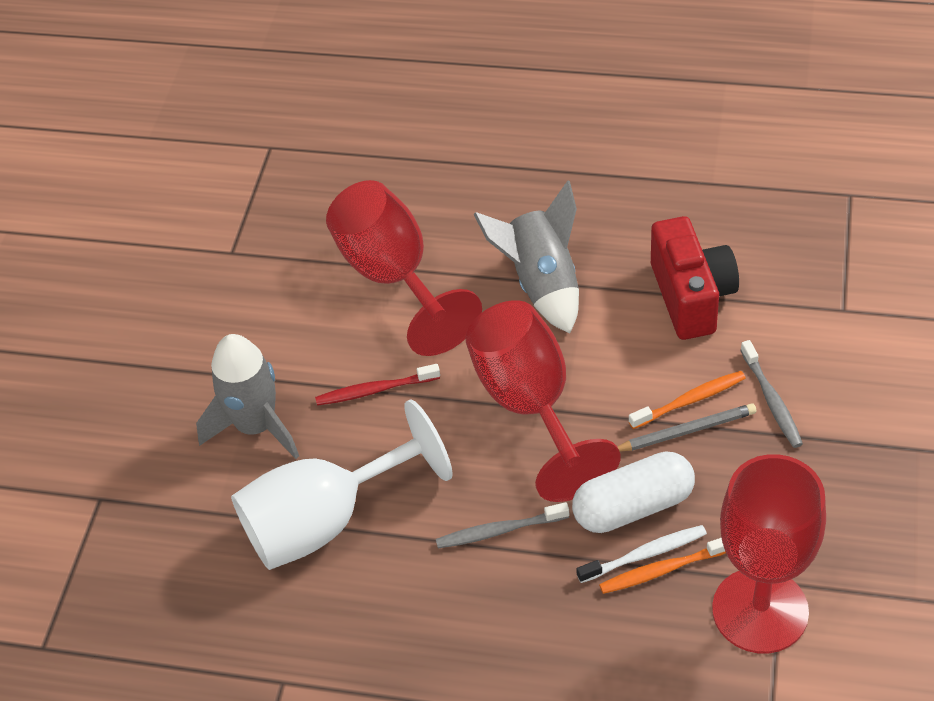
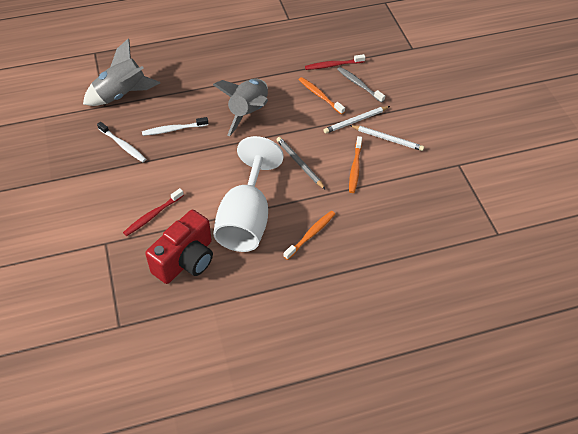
grey toothbrush: [436,502,569,548] [740,340,803,448] = 2 -> [337,67,385,103] = 1
orange toothbrush: [599,538,726,594] [629,371,746,429] = 2 -> [283,211,335,260] [299,77,345,115] [349,136,362,193] = 3
red goblet: [326,180,482,356] [465,300,621,502] [712,454,826,653] = 3 -> none = 0
red toothbrush: [315,364,440,406] = 1 -> [123,188,184,236] [305,54,365,70] = 2
white capsule: [572,451,695,533] = 1 -> none = 0
white pencil: none = 0 -> [324,106,390,134] [350,125,424,151] = 2
white toothbrush: [576,525,707,583] = 1 -> [97,122,146,162] [142,117,208,136] = 2

